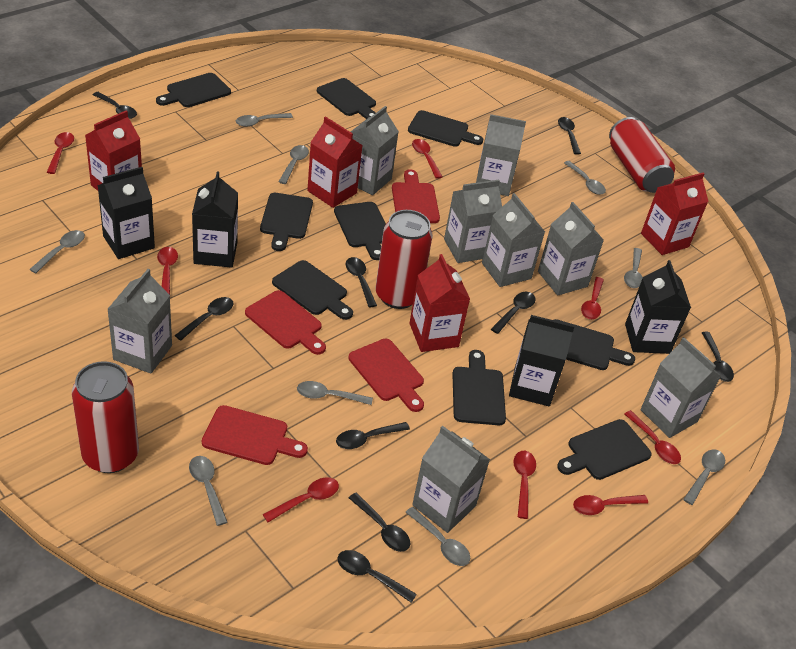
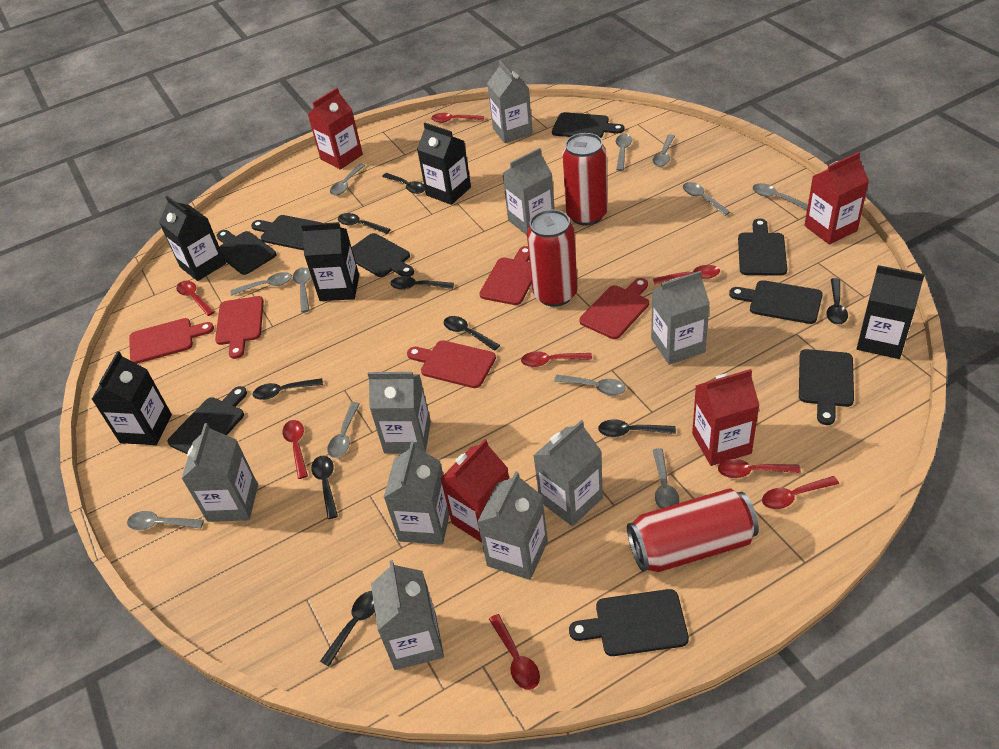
black carton: [98,167,155,259] [192,171,238,268] [509,315,575,406] [625,260,691,354] = 4 -> [92,351,172,445] [159,196,226,281] [301,222,359,301] [417,123,471,205] [857,265,925,359] = 5
grey carton: [107,269,172,374] [351,106,399,195] [412,426,490,533] [444,180,502,263] [476,114,526,196] [482,193,545,287] [538,202,604,296] [640,337,721,438] = 8 -> [181,423,258,522] [368,372,431,454] [371,560,444,670] [384,442,449,545] [477,471,548,580] [487,61,533,143] [502,148,555,235] [533,420,603,526] [651,271,710,365] = 9
grey spoon: [29,230,85,273] [189,456,227,526] [236,113,293,127] [278,145,309,184] [297,381,373,405] [405,507,470,566] [564,161,606,195] [624,248,643,288] [683,449,725,505] = 9 -> [127,511,204,530] [230,272,292,296] [293,267,311,313] [327,402,360,458] [330,164,365,195] [554,375,626,396] [616,134,632,171] [652,135,675,167] [653,448,679,509] [683,182,730,216] [752,183,808,210] = 11
red cutting board: [202,405,308,465] [245,290,326,355] [349,339,424,412] [392,169,440,223] = 4 -> [129,318,214,364] [215,296,264,359] [407,340,496,388] [479,246,532,305] [579,278,649,339] = 5

